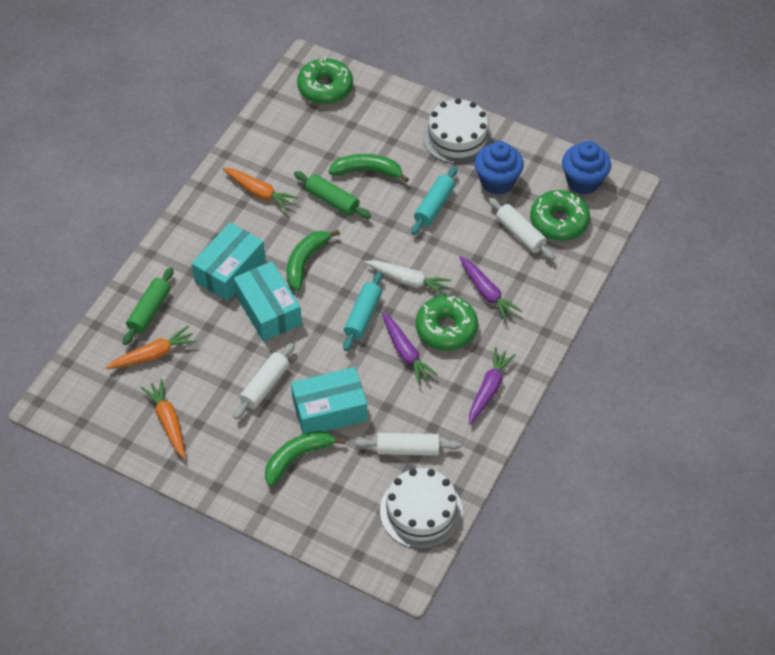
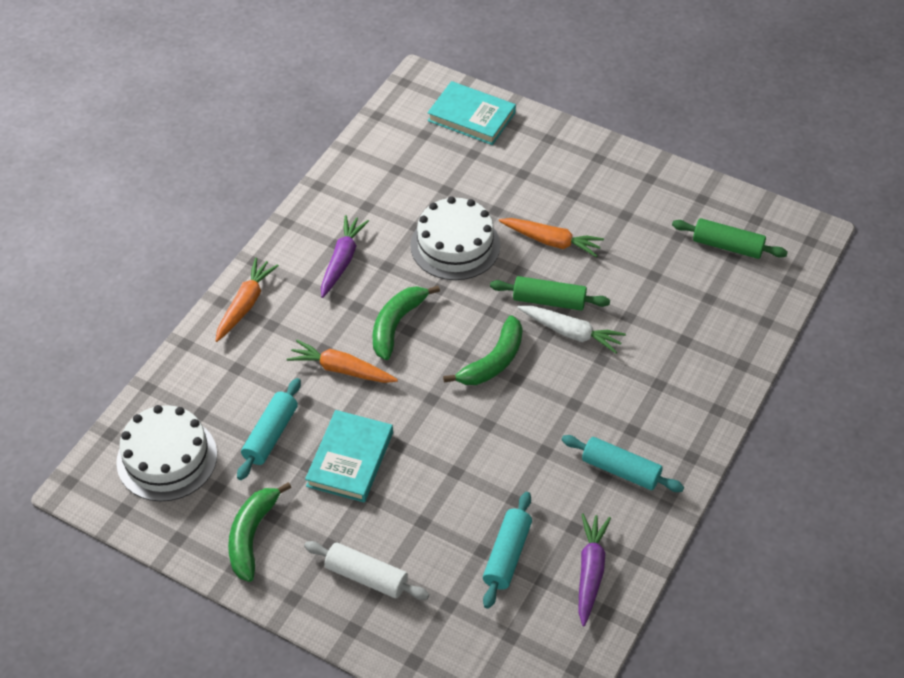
blue cupcake: [474,141,524,195] [562,141,611,194] = 2 -> none = 0
green donut: [297,56,353,104] [416,295,478,351] [530,190,590,241] = 3 -> none = 0
purple carrot: [382,313,438,385] [459,256,522,322] [469,347,516,424] = 3 -> [321,215,369,298] [578,514,611,626] = 2
turquoise book: none = 0 -> [305,410,393,502] [427,81,516,145] = 2
turquoise box: [192,223,265,301] [234,261,302,341] [291,367,368,434] = 3 -> none = 0
turquoise rolling pin: [343,271,382,351] [411,166,457,235] = 2 -> [237,378,301,480] [483,492,532,609] [562,435,684,492] = 3
white rolling pin: [234,343,295,420] [355,433,461,456] [488,197,555,260] = 3 -> [304,541,429,600] = 1

